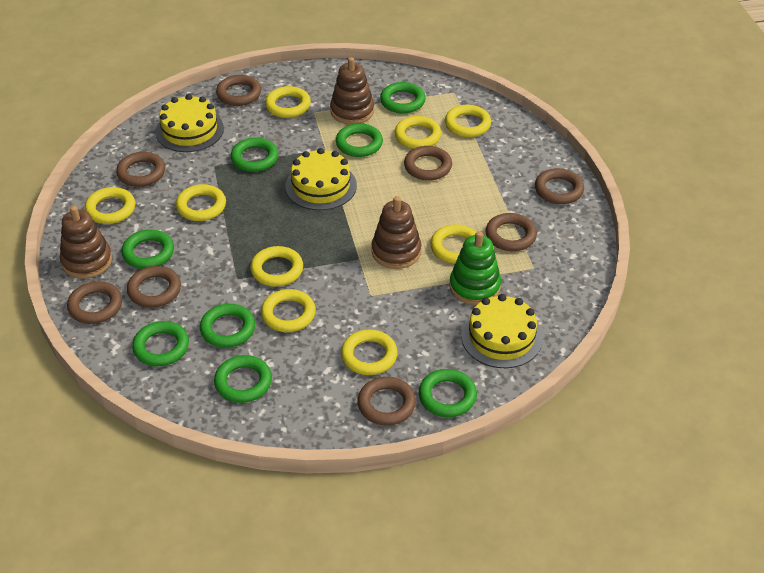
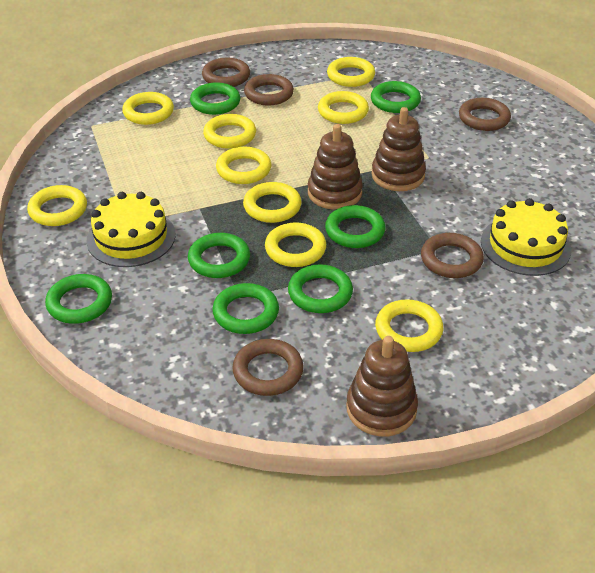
brown ring: [67,281,122,324] [116,152,165,187] [127,266,181,308] [216,75,261,106] [357,377,416,426] [404,146,452,181] [485,213,537,251] [535,168,584,204] = 8 -> [202,58,250,87] [232,339,304,396] [244,74,294,105] [421,233,484,278] [459,98,511,131] = 5
green ring: [121,230,174,269] [132,321,189,366] [200,304,255,348] [214,355,272,403] [231,138,279,172] [336,123,383,157] [380,82,426,114] [419,369,477,417] = 8 -> [45,274,112,324] [188,233,250,278] [190,83,240,115] [212,283,279,334] [288,264,353,313] [325,205,385,248] [371,81,421,113] = 7
green stacking toy: [449,231,501,305] = 1 -> none = 0
yellow cake: [155,94,224,152] [285,148,357,210] [461,294,543,368] = 3 -> [86,192,176,267] [481,198,571,276] = 2

